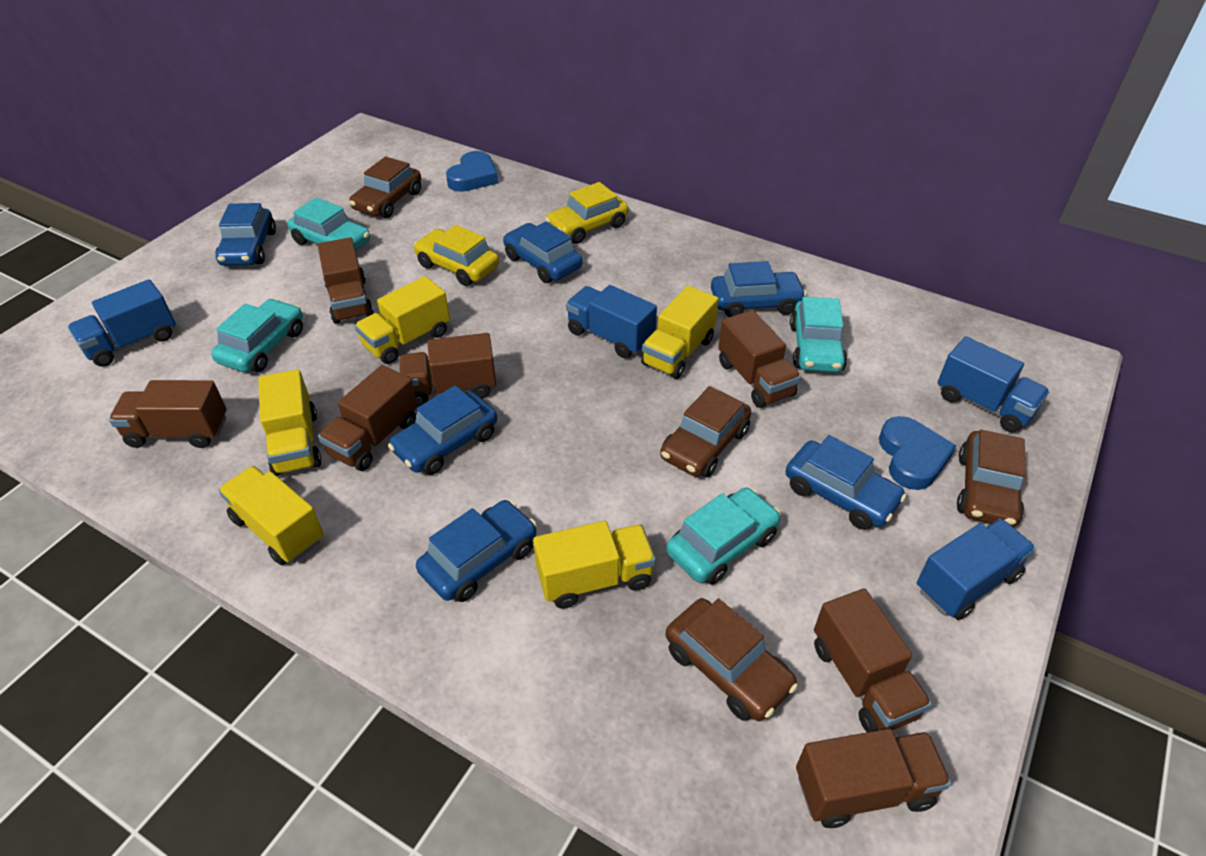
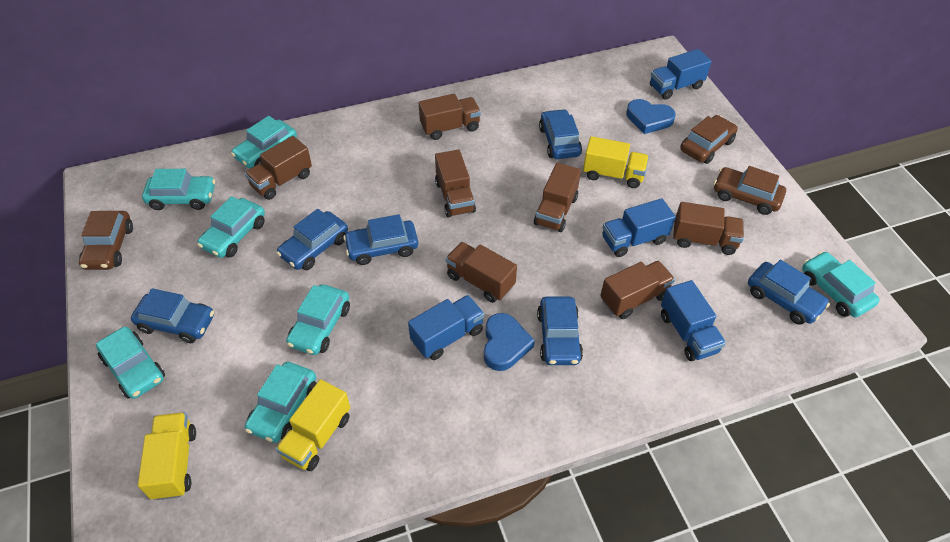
brown car: [349,156,421,218] [660,386,751,478] [665,598,798,721] [957,429,1026,527] = 4 -> [79,211,133,270] [680,115,738,164] [714,166,786,215] = 3
turquoise car: [211,299,303,372] [287,197,370,251] [666,487,781,585] [790,297,847,372] = 4 -> [96,327,165,399] [142,169,215,210] [197,196,265,258] [231,116,297,168] [245,362,317,443] [286,284,350,355] [802,251,880,317] = 7
yellow car: [414,225,499,286] [545,182,628,244] = 2 -> none = 0
yellow truck: [218,466,324,565] [259,369,321,476] [355,276,450,364] [533,521,656,609] [641,286,719,379] = 5 -> [138,412,196,500] [276,379,350,471] [583,136,649,188] = 3

